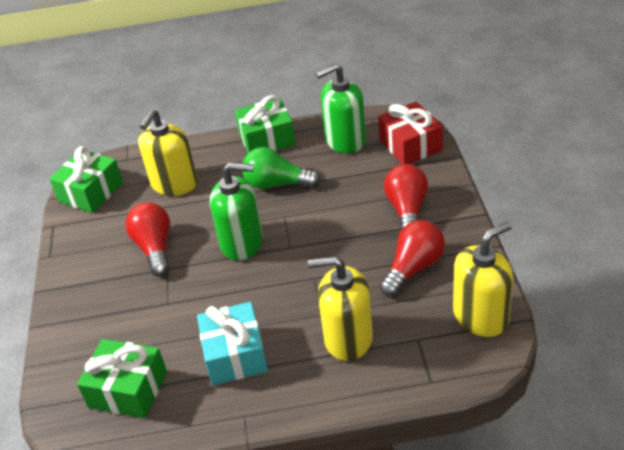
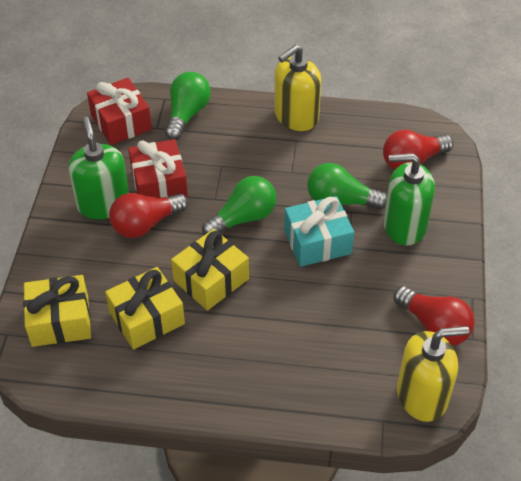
green gift: [49,146,123,213] [77,339,167,418] [235,95,296,153] = 3 -> none = 0
green light bulb: [242,147,321,189] = 1 -> [165,72,211,140] [202,176,276,235] [307,163,387,210] = 3
red gift: [378,102,443,164] = 1 -> [87,78,152,145] [128,139,188,198] = 2
yellow gift: none = 0 -> [23,275,91,347] [105,267,185,350] [171,229,249,311] = 3
yellow soap dispenser: [138,109,198,196] [308,256,373,361] [453,222,513,337] = 3 -> [274,44,321,131] [397,326,469,422] = 2

